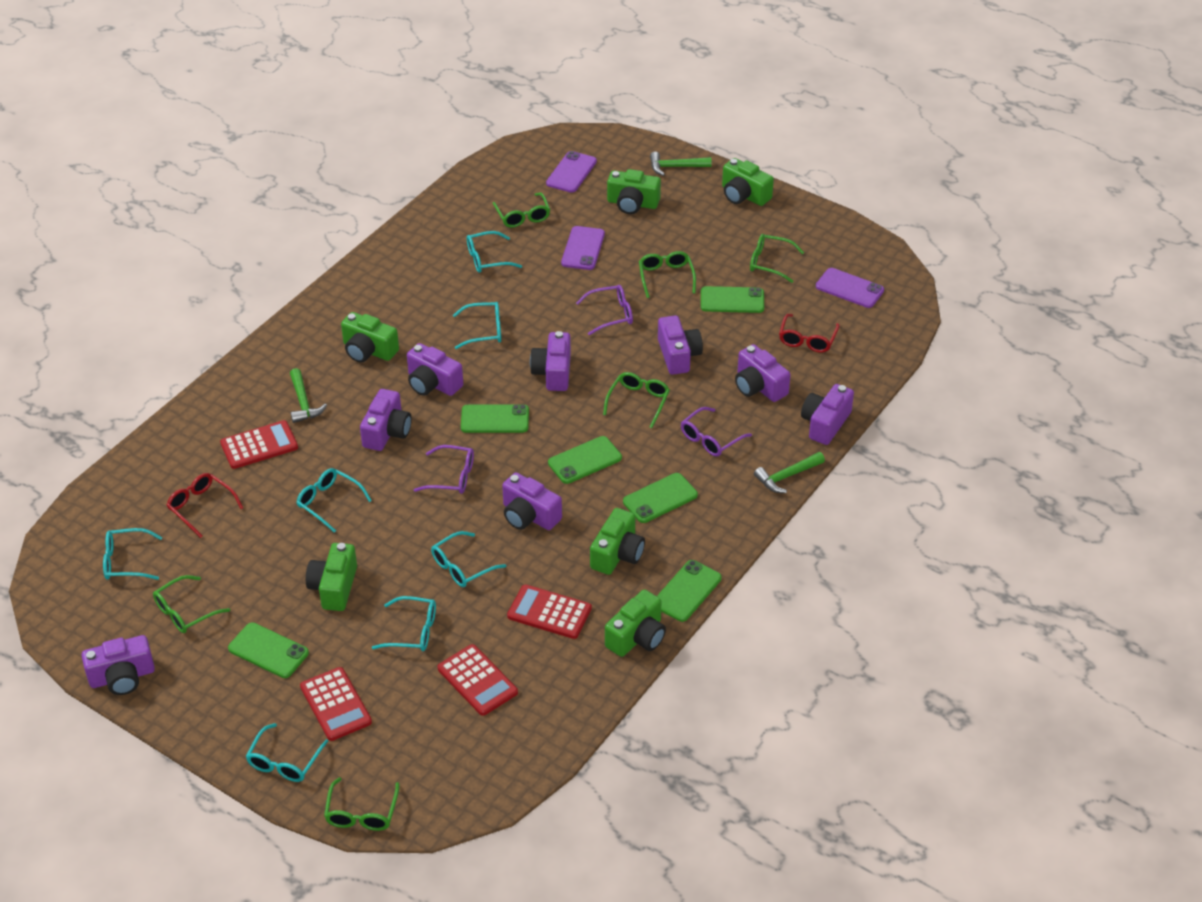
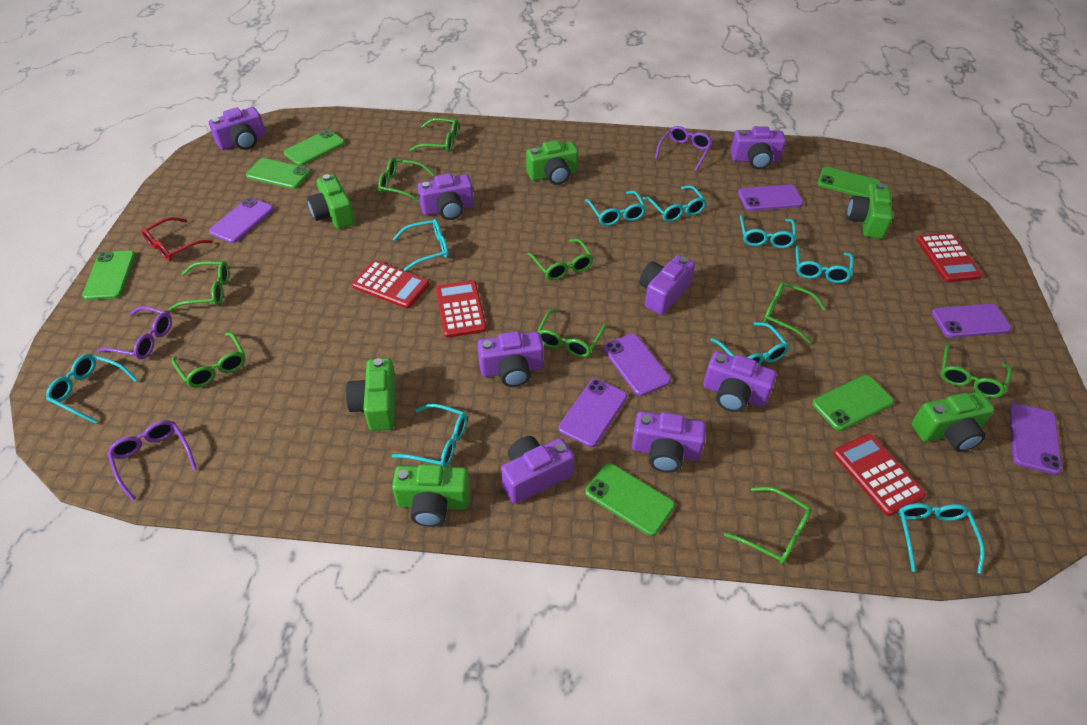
green glasses: [153,575,230,633] [324,777,399,831] [492,193,550,228] [603,372,670,428] [639,251,696,298] [750,234,804,283] = 6 -> [169,261,229,311] [172,332,246,388] [378,158,434,202] [410,118,459,152] [527,239,594,281] [537,309,606,358] [724,487,812,564] [764,282,826,343] [940,344,1012,398] = 9
green hammer: [290,368,327,423] [650,152,712,176] [754,452,825,493] = 3 -> none = 0
purple phone: [546,151,597,193] [561,226,605,270] [816,268,884,308] = 3 -> [209,197,274,243] [558,379,627,447] [603,334,671,396] [738,184,803,211] [932,304,1011,338] [1009,403,1062,475] = 6
red glasses: [167,473,243,538] [779,314,840,353] = 2 -> [141,217,213,262] = 1
turquoise glasses: [103,528,162,580] [246,723,329,782] [296,468,372,533] [372,596,436,651] [431,531,506,587] [453,302,501,349] [467,231,522,273] = 7 -> [46,354,138,424] [392,404,467,467] [393,219,449,271] [585,191,646,226] [643,185,707,222] [711,322,789,365] [740,215,796,248] [796,245,854,283] [898,503,985,574] = 9

